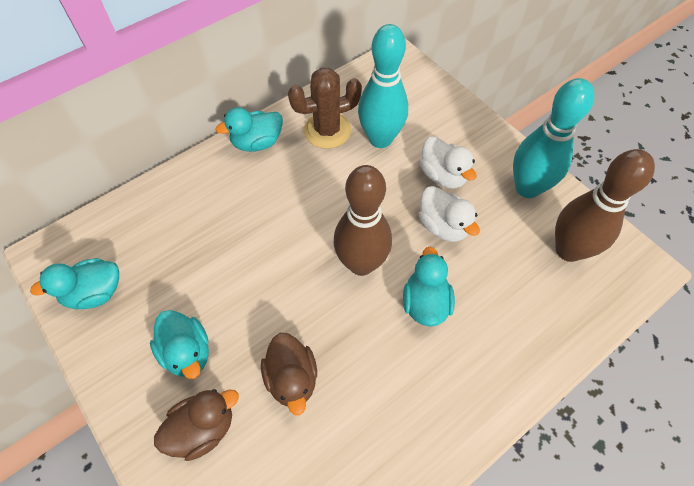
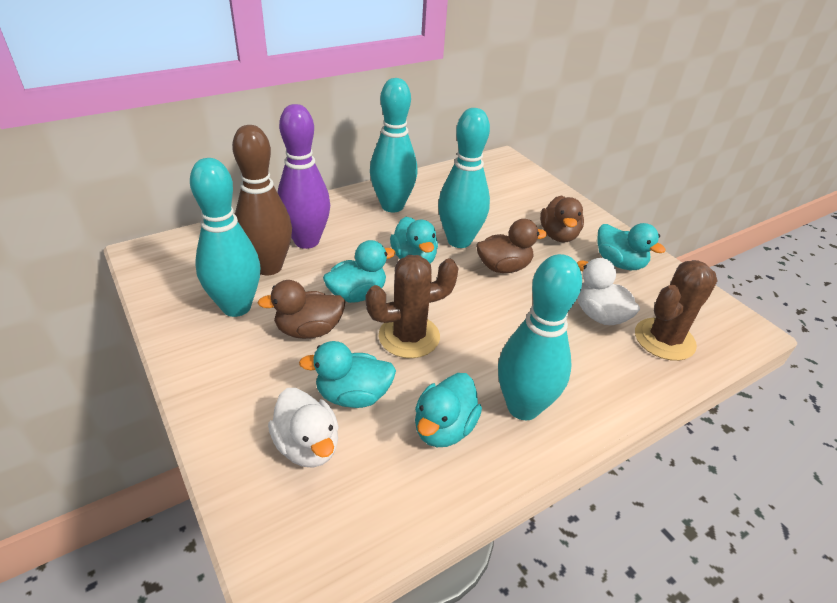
brown bowling pin: [334,165,392,276] [555,149,655,262] = 2 -> [232,125,292,275] = 1
brown cactus: [288,67,362,149] = 1 -> [366,255,459,358] [635,260,718,361] = 2
brown duck: [154,389,239,461] [261,333,317,415] = 2 -> [258,280,345,339] [476,219,547,273] [540,195,584,242] = 3
purple bowling pin: none = 0 -> [277,104,330,249] = 1
turquoise bowling pin: [358,24,408,148] [513,78,595,198] = 2 -> [190,158,260,317] [370,78,418,212] [438,108,490,248] [498,254,582,420] = 4
turquoise duck: [30,258,119,309] [150,310,209,379] [216,107,283,152] [403,247,455,326] = 4 -> [299,341,396,408] [323,240,395,303] [390,217,438,263] [415,373,482,447] [597,223,666,270] = 5

